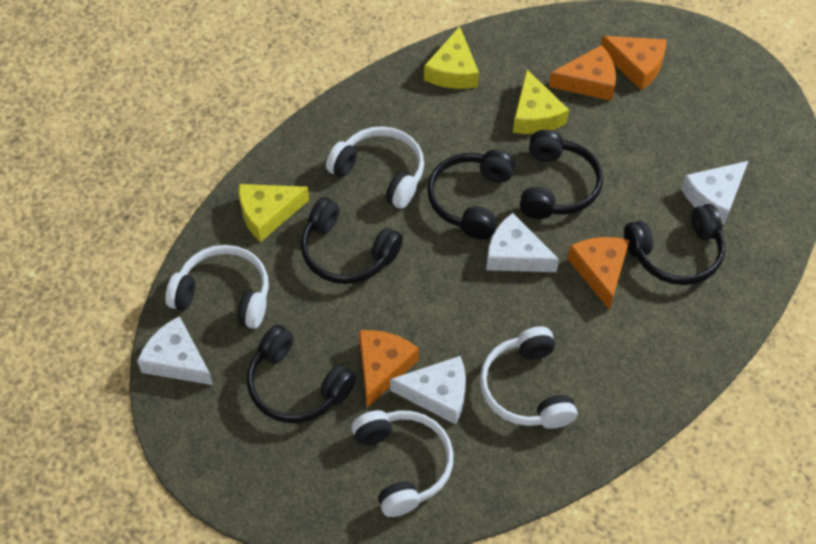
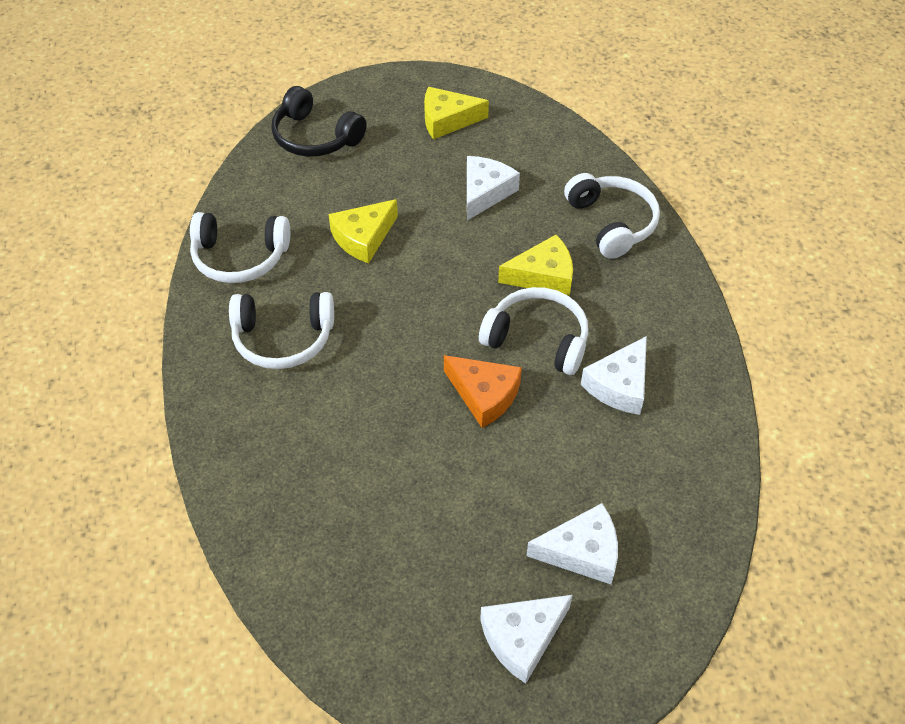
black headphones: [247,325,356,423] [301,197,403,284] [427,150,515,239] [520,130,603,219] [624,204,725,285] = 5 -> [272,86,367,157] = 1
orange cheese: [359,330,419,408] [549,45,616,101] [568,237,629,310] [601,36,667,90] = 4 -> [444,355,522,428] = 1

